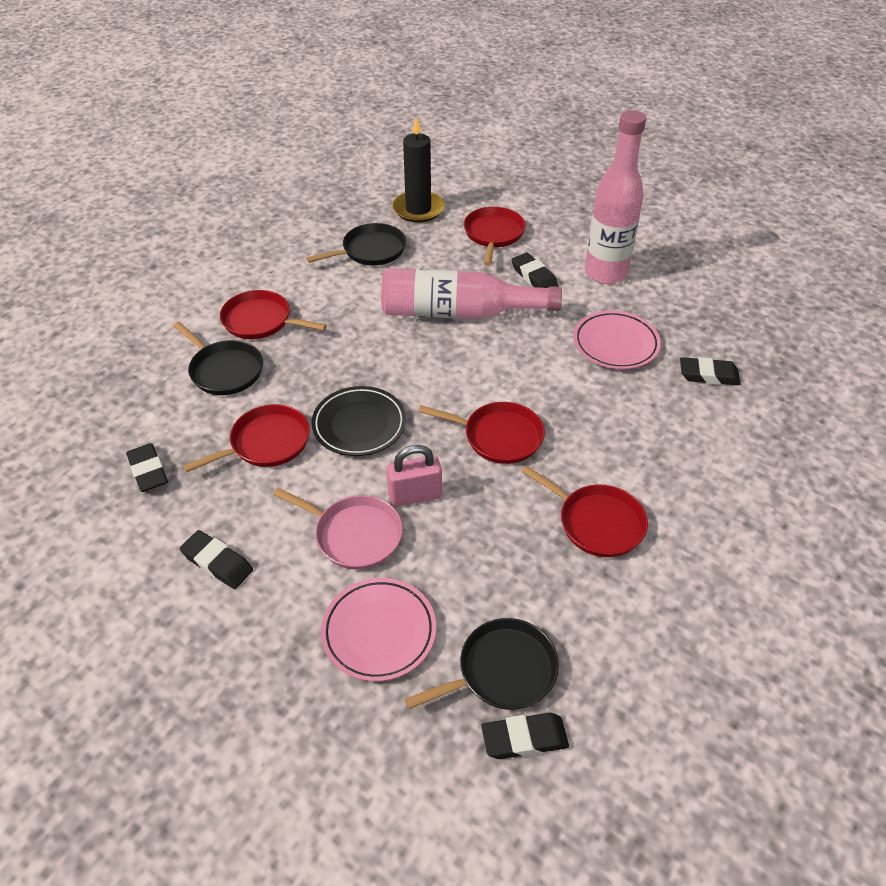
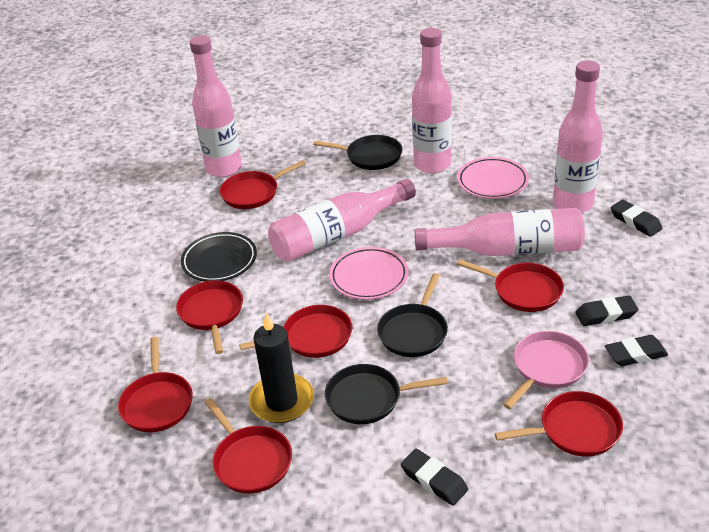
black eraser: [126,443,168,492] [180,530,253,589] [481,713,569,759] [511,253,558,288] [680,357,740,385] = 5 -> [401,449,468,506] [576,295,638,326] [605,335,668,366] [611,200,662,237] = 4
pink bottle: [381,268,562,319] [585,110,646,284] = 2 -> [190,35,242,177] [268,179,416,262] [412,28,452,173] [414,208,585,256] [553,60,603,213] = 5
pink padlock: [386,445,442,507] = 1 -> none = 0
red pan: [183,404,310,472] [220,290,327,339] [418,402,545,464] [464,207,526,266] [521,465,648,557] = 5 -> [118,337,193,432] [176,280,243,354] [204,398,292,494] [220,160,306,209] [239,305,352,358] [457,259,564,312] [495,391,623,456] = 7

